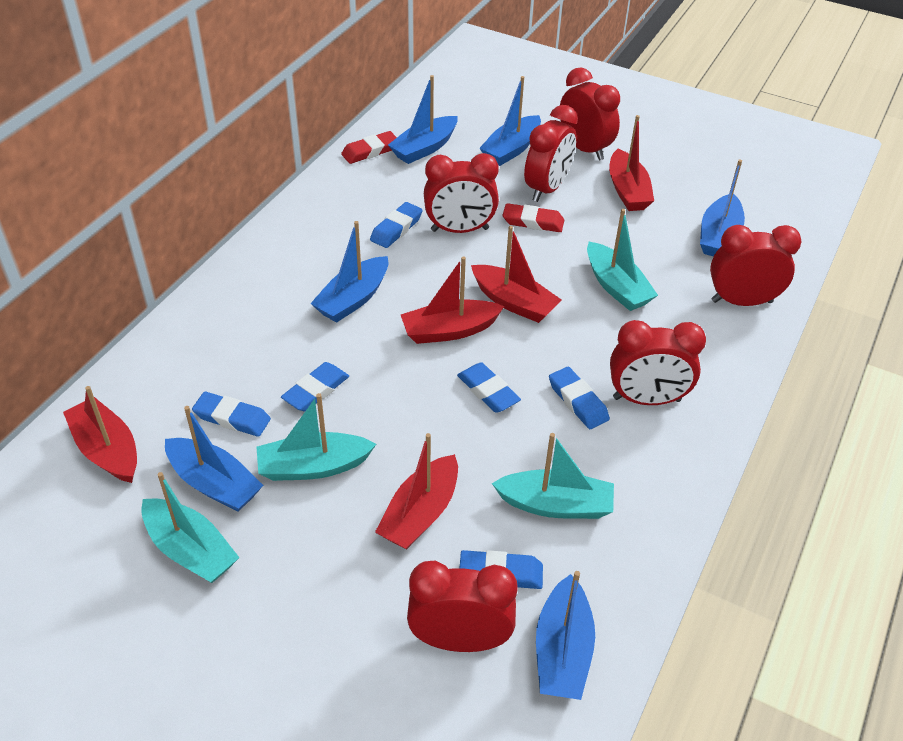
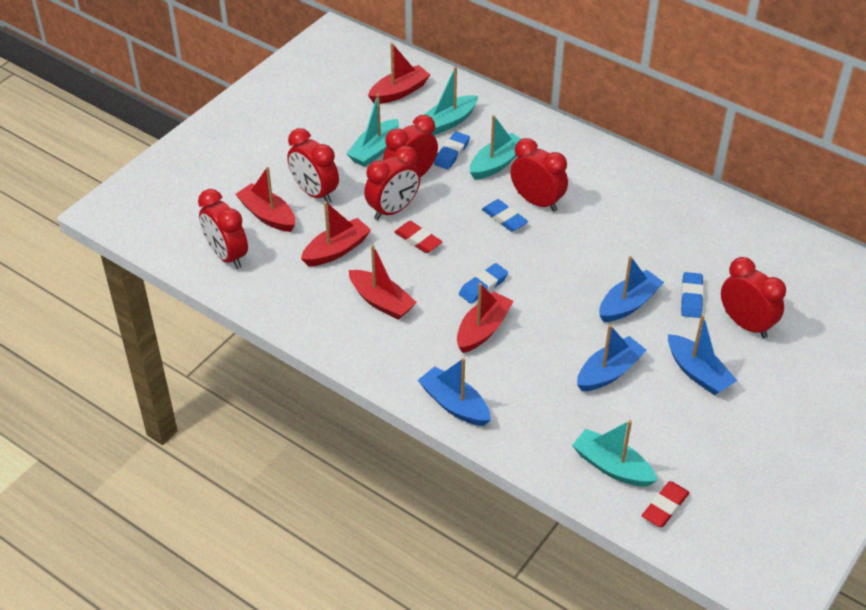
blue boat: [165,406,263,512] [310,221,388,323] [388,75,458,164] [479,76,541,166] [536,571,595,700] [700,160,745,257] = 6 -> [418,358,491,426] [577,325,647,391] [599,256,664,322] [668,315,737,395] = 4
blue eraser: [192,392,271,437] [281,362,349,411] [370,202,423,248] [457,362,521,413] [460,550,543,589] [549,367,610,429] = 6 -> [434,132,470,170] [459,263,508,304] [482,199,528,232] [681,272,704,318] = 4

